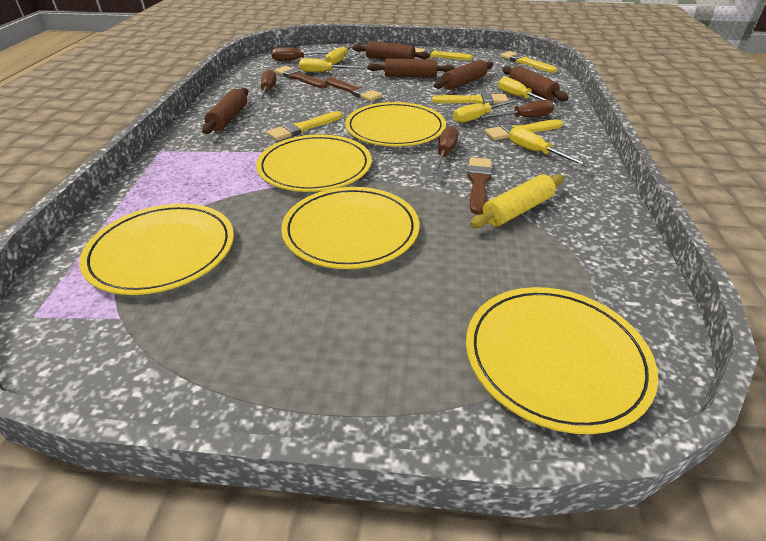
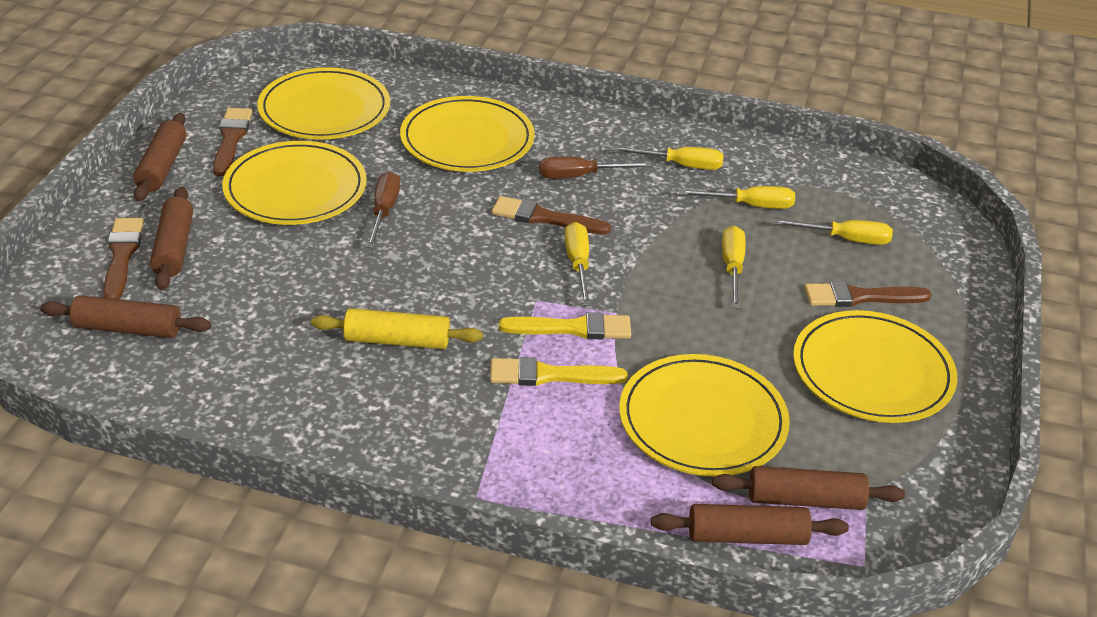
brown brush: [275,66,327,88] [325,77,382,101] [467,157,492,215] = 3 -> [103,218,144,299] [213,108,252,176] [492,196,611,235] [804,281,932,307] = 4
brown screwdriver: [258,69,277,102] [271,47,331,61] [432,126,458,174] [480,100,554,118] = 4 -> [366,171,400,248] [539,157,652,179] = 2
yellow brush: [267,111,342,141] [415,48,473,60] [432,93,509,104] [485,119,563,140] [500,51,557,73] = 5 -> [490,357,628,386] [499,312,631,339] = 2

